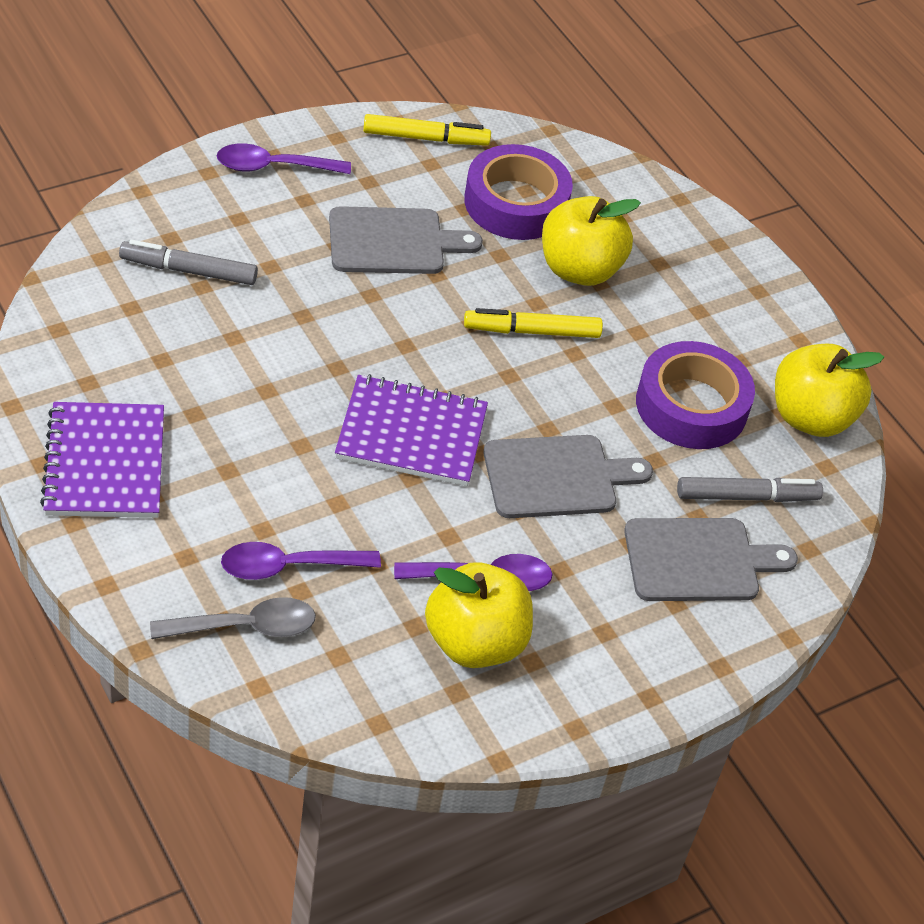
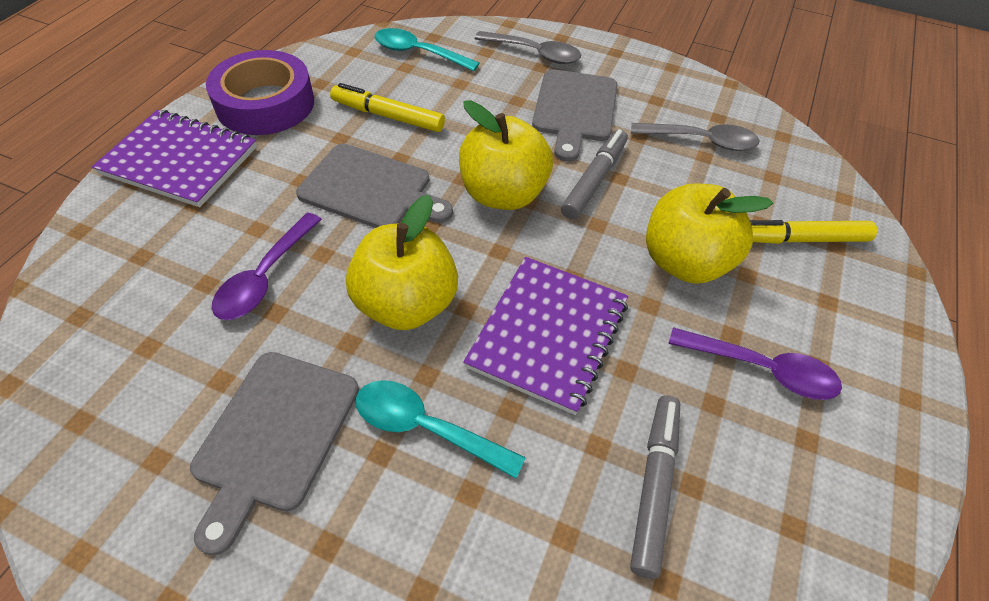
grey spoon: [150,597,316,639] = 1 -> [475,31,581,64] [631,123,760,151] = 2
purple spoon: [216,143,351,174] [221,542,381,580] [394,554,553,591] = 3 -> [212,213,322,320] [668,327,842,400] = 2
purple tape: [464,144,573,240] [636,341,755,449] = 2 -> [206,50,314,135] = 1
turquoise spoon: none = 0 -> [356,380,526,479] [374,28,480,71] = 2

